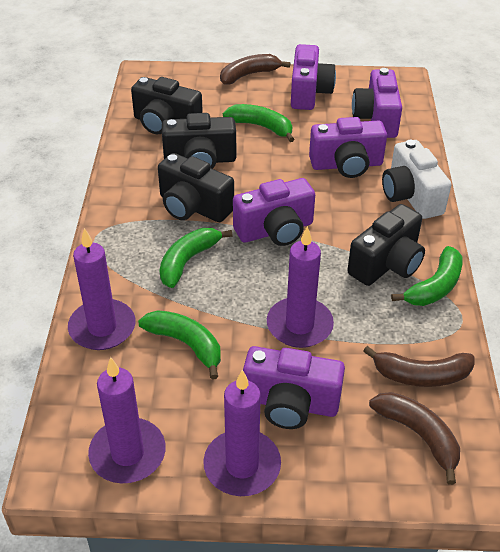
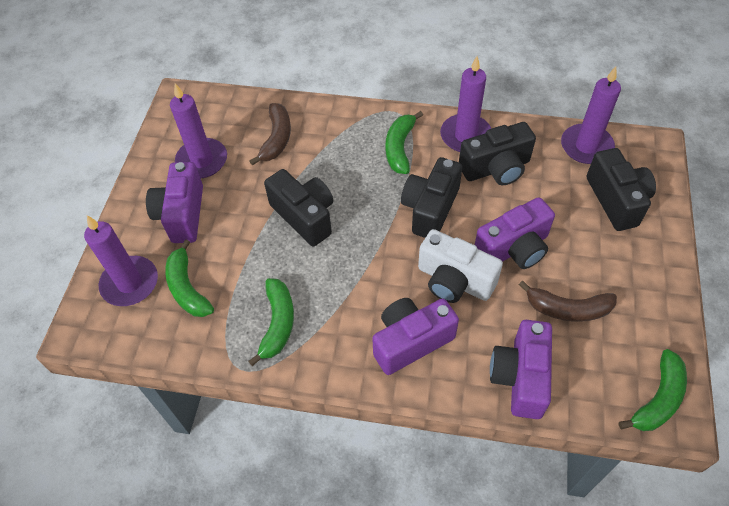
brown banana: [220,54,291,85] [363,346,475,387] [369,392,460,485] = 3 -> [250,103,291,165] [519,280,617,322] = 2
purple camera: [233,178,315,246] [243,346,345,429] [291,44,336,110] [309,117,387,178] [352,68,402,138] = 5 -> [146,162,203,243] [372,298,459,375] [475,197,555,269] [490,320,552,419] = 4

